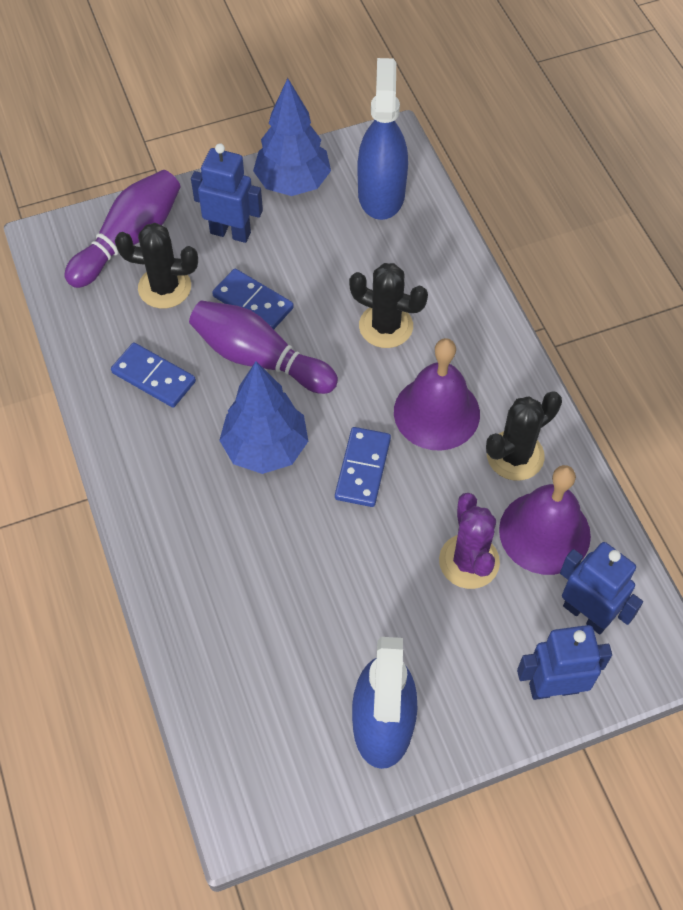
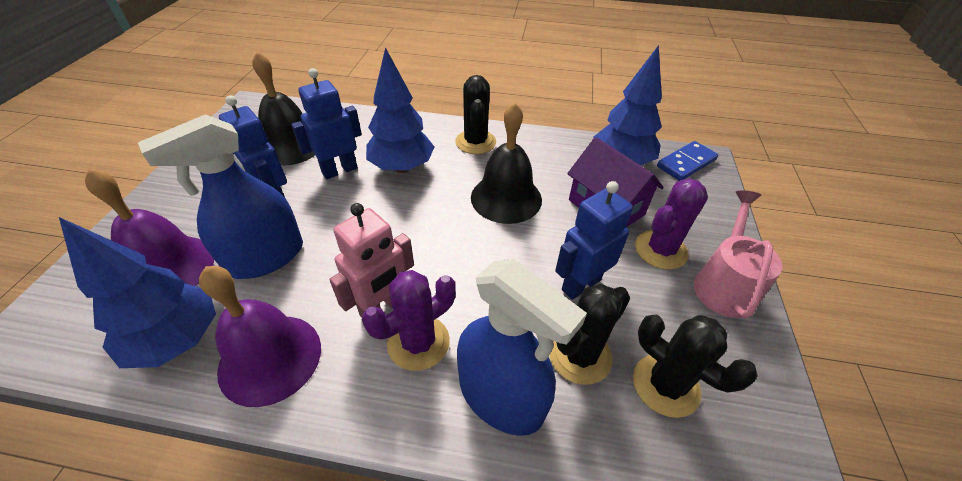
black bell: none = 0 -> [252,52,315,166] [471,102,542,224] = 2
blue domino: [111,342,196,408] [212,269,294,329] [335,427,391,507] = 3 -> [657,141,718,181] = 1
blue tree: [219,361,308,474] [253,78,331,196] = 2 -> [59,217,216,368] [366,47,434,173] [593,45,662,165] = 3
pink robot: none = 0 -> [329,203,414,317] = 1
pink watering can: none = 0 -> [694,191,782,318] = 1
purple bowling pin: [64,170,181,288] [189,300,338,394] = 2 -> none = 0
purple cactus: [439,493,500,589] = 1 -> [362,270,456,371] [635,178,708,270] = 2
purple house: none = 0 -> [567,137,664,227] = 1

